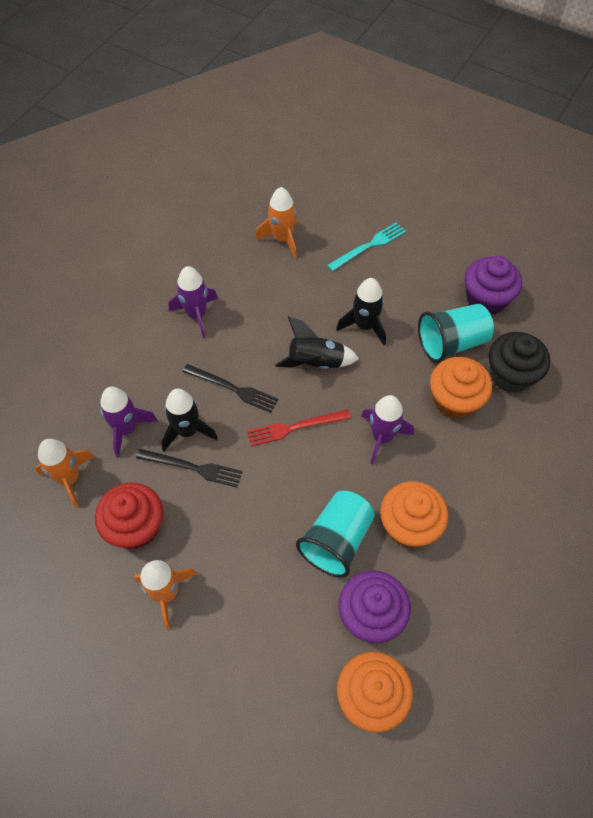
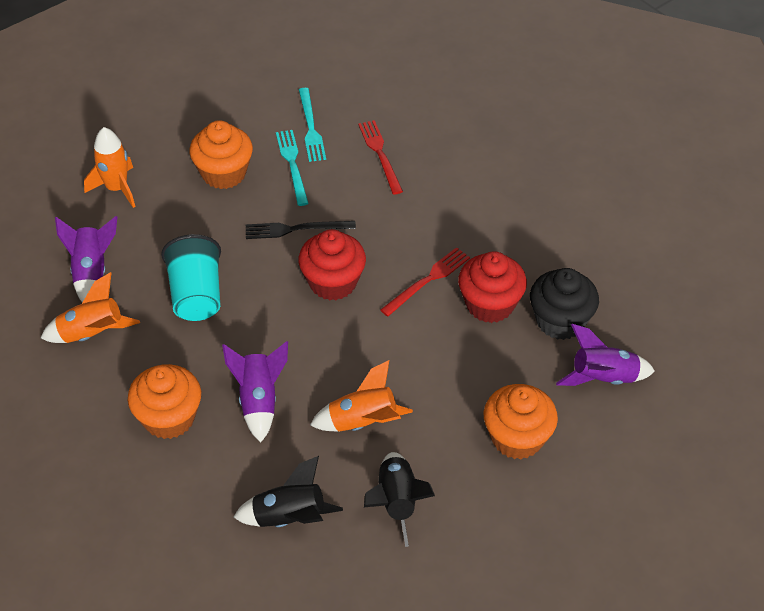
black fork: [136,449,243,487] [183,364,279,413] = 2 -> [246,221,356,239] = 1
black rocket: [161,389,218,451] [275,316,359,369] [336,278,386,345] = 3 -> [233,456,343,527] [364,452,435,547] = 2
purple cupcake: [339,571,411,643] [464,256,522,315] = 2 -> none = 0
red cupcake: [95,483,163,549] = 1 -> [298,229,366,300] [458,251,527,323] = 2
red fork: [247,409,351,446] = 1 -> [358,120,403,194] [380,247,470,316] = 2
turquoise cup: [296,491,375,578] [418,304,494,363] = 2 -> [161,234,221,321] = 1
turquoise fork: [327,222,406,271] = 1 -> [276,130,309,206] [299,88,326,162] = 2

